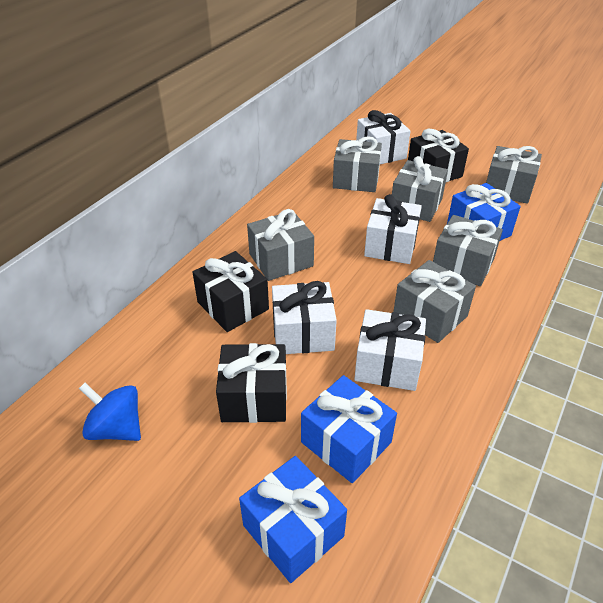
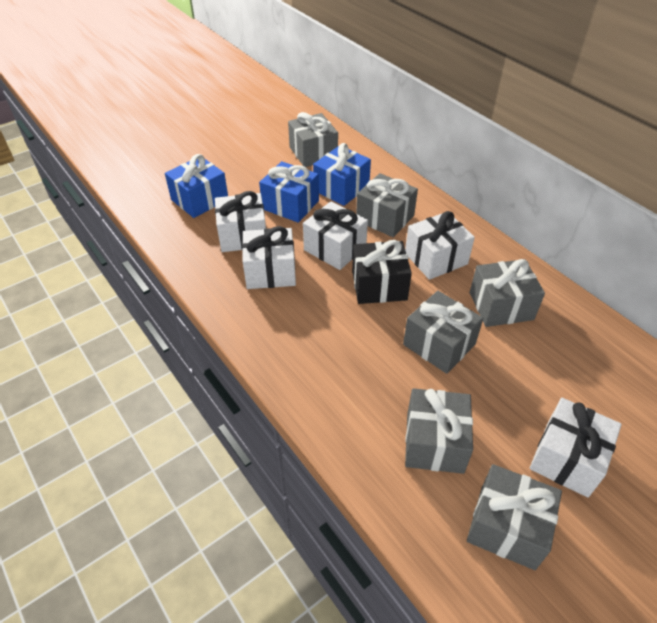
black gift: [192,251,269,332] [216,343,287,423] [408,129,469,182] = 3 -> [352,240,412,304] = 1
blue spinning top: [79,383,141,441] = 1 -> none = 0
white gift: [272,281,337,354] [354,309,426,391] [356,110,410,164] [364,194,422,264] = 4 -> [215,191,266,252] [242,226,296,289] [303,201,368,270] [405,211,475,280] [530,398,622,498] = 5

